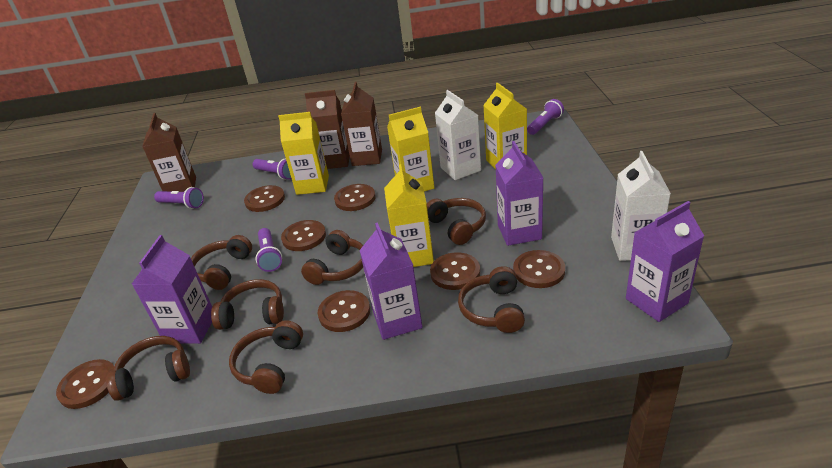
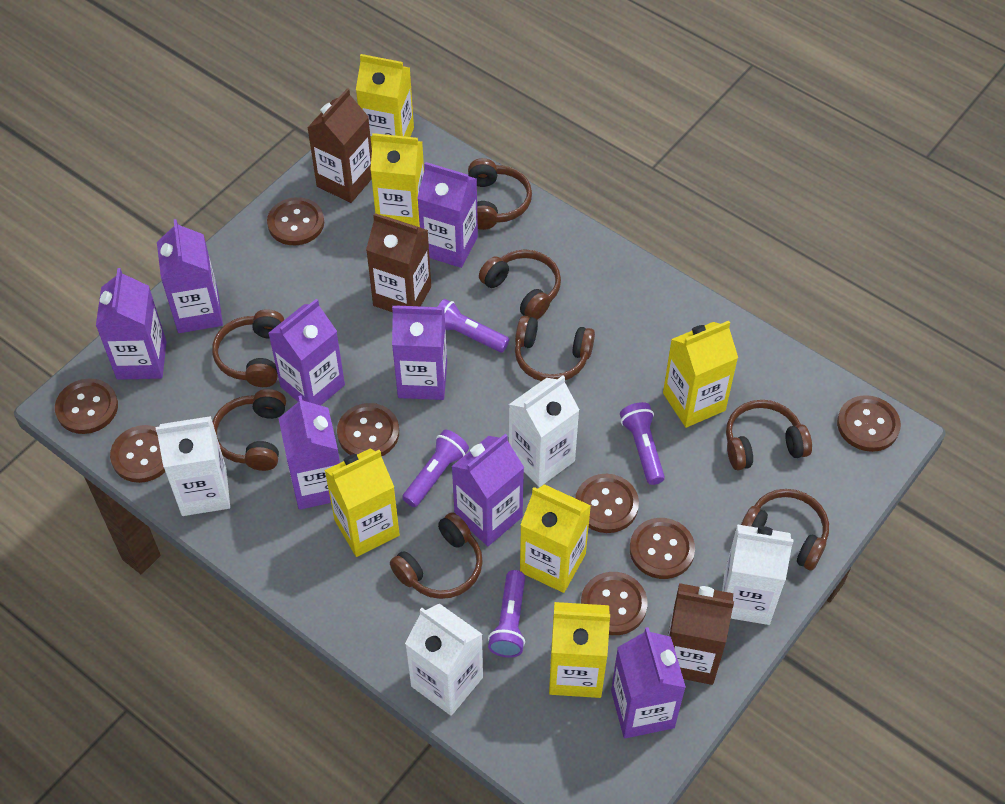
brown button: [56,359,114,409] [244,185,285,212] [281,220,326,251] [318,290,370,332] [334,184,376,211] [430,252,480,290] [513,250,565,288] = 7 -> [55,378,118,434] [110,425,165,483] [267,197,324,245] [337,403,399,456] [575,474,639,533] [581,572,648,635] [630,518,695,579] [837,395,901,452] = 8
brown headphones: [106,336,190,401] [191,235,252,290] [211,279,284,330] [229,320,303,394] [301,230,363,285] [427,198,486,245] [458,266,525,333] = 7 -> [212,309,284,387] [213,389,286,471] [390,512,483,599] [468,158,532,230] [479,249,561,320] [515,316,595,381] [726,400,812,470] [741,489,829,571] = 8
purple carton: [132,235,212,344] [360,222,423,340] [495,141,544,246] [626,201,704,322] = 4 -> [96,268,167,380] [157,219,223,333] [268,299,345,406] [278,396,340,510] [392,305,447,400] [417,162,478,268] [451,434,524,546] [611,627,686,738] = 8
white carton: [435,90,481,180] [611,151,671,261] = 2 -> [156,416,230,516] [405,603,483,716] [509,376,579,487] [722,524,794,625] = 4
yellow carton: [278,112,329,195] [384,164,434,267] [387,107,434,192] [483,83,527,169] = 4 -> [324,448,400,557] [356,54,414,147] [370,133,424,227] [520,484,591,593] [549,602,610,698] [663,321,738,428] = 6

